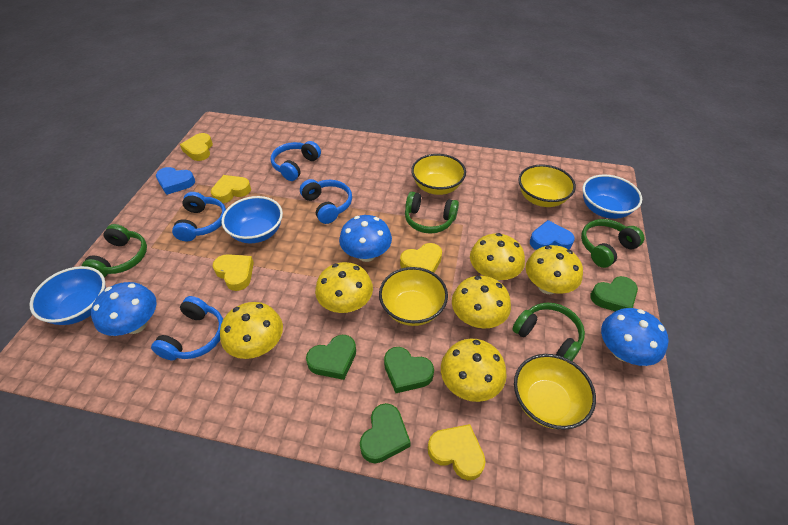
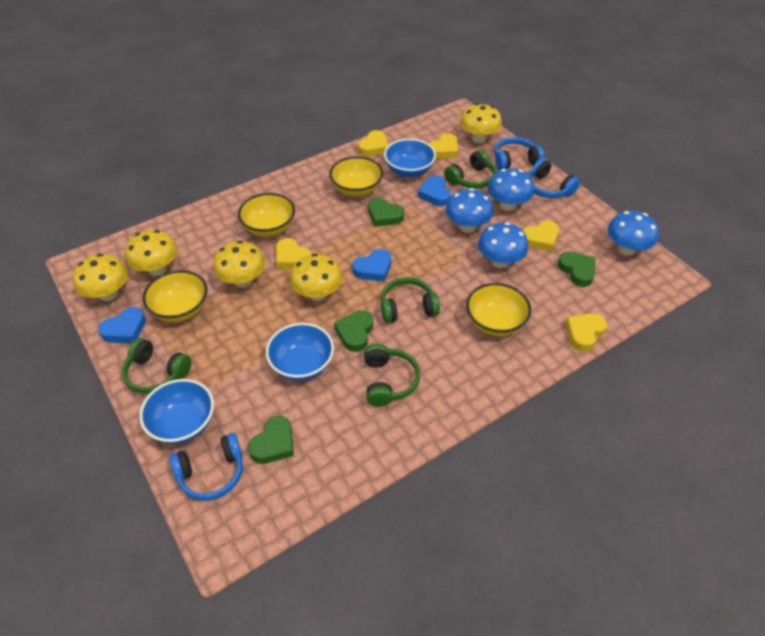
blue headphones: [151,296,223,361] [172,192,226,241] [271,141,321,181] [300,179,352,224] = 4 -> [169,433,243,500] [494,137,544,170] [528,158,580,198] = 3
blue heart: [156,167,195,195] [530,220,575,250] = 2 -> [98,307,146,343] [353,249,391,282] [418,175,451,206] = 3
blue mushroom: [91,282,157,336] [339,215,392,262] [601,308,669,366] = 3 -> [446,188,493,233] [478,222,528,268] [488,168,534,211] [608,211,659,256] = 4
yellow mushroom: [220,302,283,359] [315,262,373,313] [441,339,507,402] [452,276,511,328] [470,233,525,281] [526,245,583,294] = 6 -> [73,254,128,301] [125,230,177,276] [213,241,265,288] [290,254,342,301] [460,103,502,143] = 5

